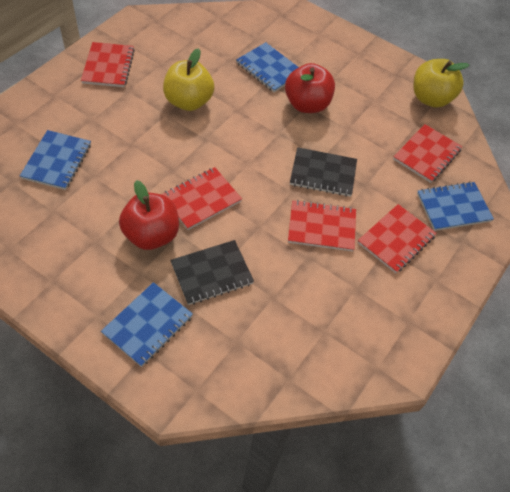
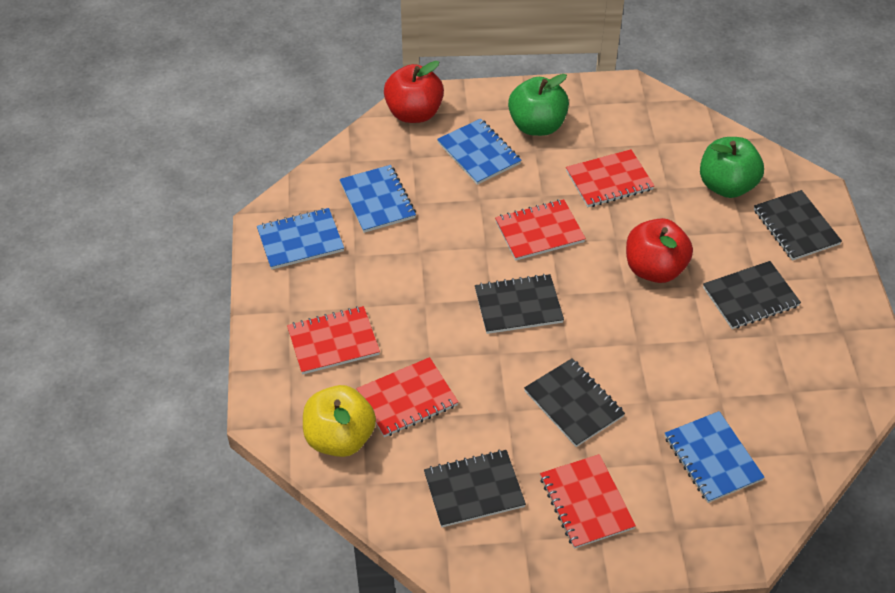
black notebook: [170,240,254,305] [290,147,357,197] = 2 -> [424,450,526,527] [475,274,564,334] [524,358,625,447] [703,261,801,329] [754,190,842,261] = 5
green apple: none = 0 -> [508,74,569,136] [700,137,764,198] = 2
yellow apple: [163,48,214,111] [414,59,469,108] = 2 -> [303,385,376,457] = 1

